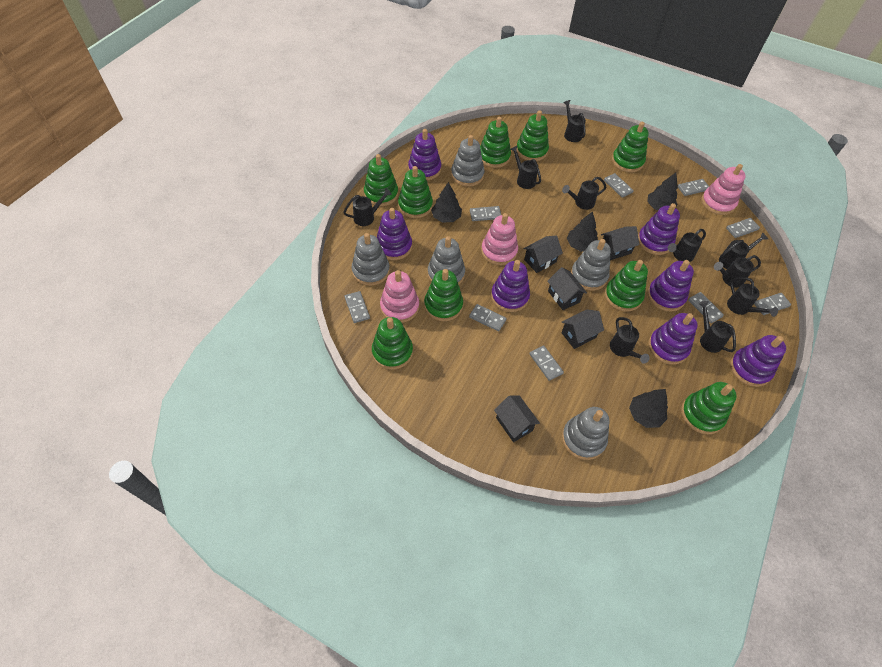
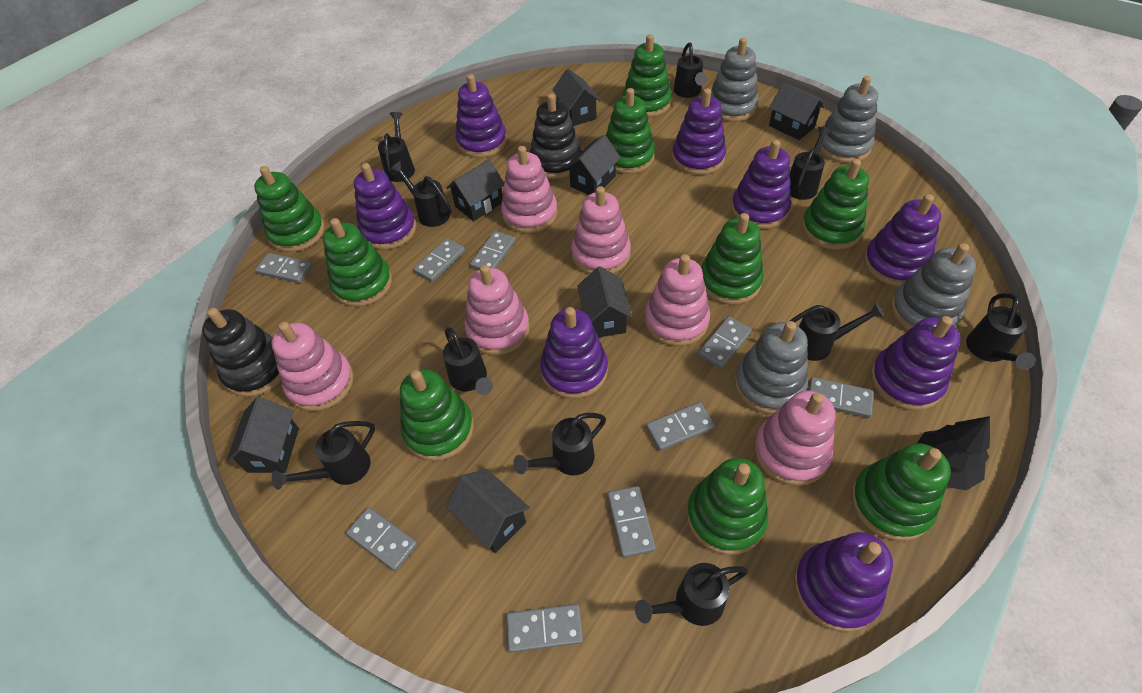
black house: [494,395,540,442] [523,235,563,273] [548,267,587,310] [561,309,604,349] [601,226,639,260] = 5 -> [226,397,299,473] [446,159,504,221] [446,469,530,553] [553,69,601,126] [565,134,621,195] [577,266,633,337] [769,82,825,140] = 7
black stacking toy: none = 0 -> [202,308,281,397] [530,93,582,179] = 2
black tree: [431,182,462,222] [567,211,598,252] [629,389,668,428] [647,173,678,210] = 4 -> [917,416,990,490] = 1
grey stacking toy: [352,233,390,286] [428,236,465,285] [451,135,485,187] [562,407,609,460] [571,239,611,291] = 5 -> [711,38,759,122] [734,321,808,414] [818,76,878,163] [891,243,976,330] = 4
pink stacking toy: [380,270,419,323] [481,213,518,265] [701,164,746,215] = 3 -> [272,322,354,411] [464,265,530,355] [501,146,558,233] [571,186,631,274] [644,254,710,346] [754,391,835,486] = 6
purple stacking toy: [376,208,412,260] [408,129,441,180] [491,260,530,312] [638,203,680,255] [648,260,694,312] [649,313,698,365] [730,335,786,387] = 7 -> [354,163,416,250] [455,74,507,158] [540,307,608,399] [672,88,726,175] [731,140,791,229] [793,532,893,632] [864,194,941,286] [870,316,960,411] = 8

